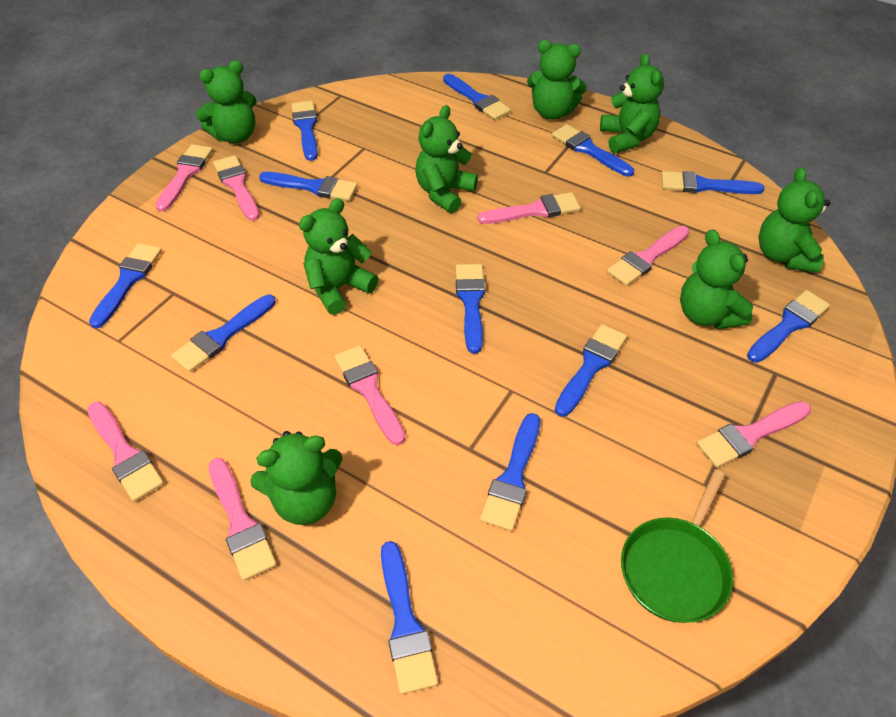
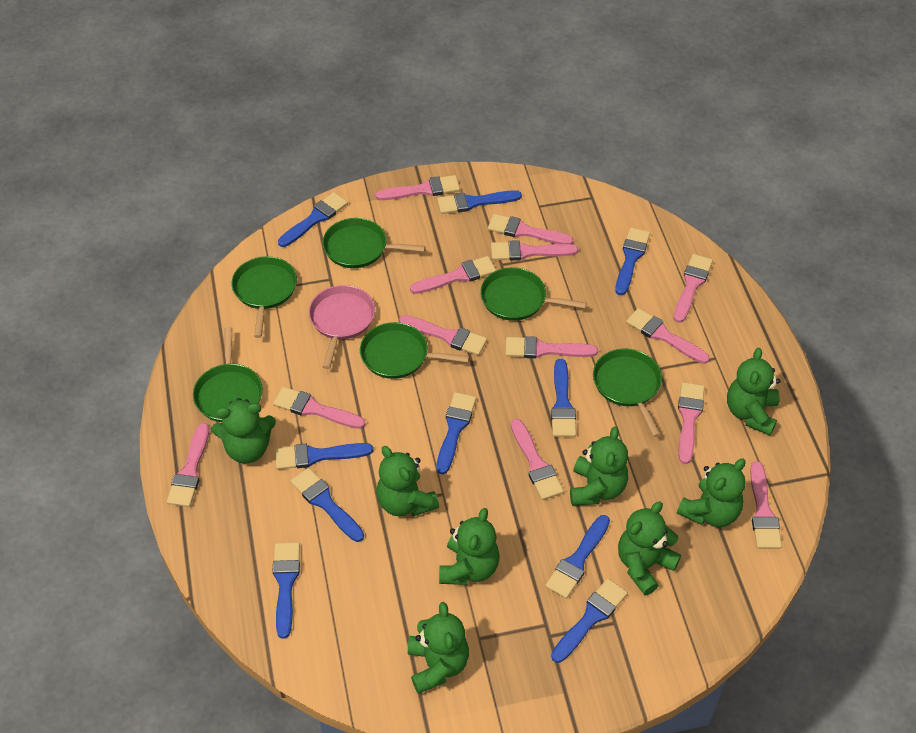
blue brush: [89,243,162,328] [171,295,276,372] [259,172,358,201] [291,101,318,161] [381,541,438,694] [443,74,511,120] [456,264,485,353] [480,413,540,531] [552,124,634,177] [555,324,627,417] [661,171,765,194] [747,290,830,363] = 12 -> [272,542,300,639] [275,443,373,470] [278,192,348,247] [290,468,364,542] [436,392,476,474] [437,190,522,214] [545,515,610,599] [551,359,576,437] [551,578,628,663] [615,227,650,295] = 10
green pan: [621,469,733,623] = 1 -> [193,327,263,422] [232,256,297,338] [323,218,426,268] [360,322,469,379] [480,267,587,321] [593,349,662,437] = 6
pink brush: [87,402,164,502] [155,144,213,212] [209,458,277,581] [213,155,260,221] [334,345,405,445] [477,192,581,224] [607,226,690,286] [696,401,811,468] = 8 -> [167,423,209,507] [273,387,365,429] [376,175,460,200] [399,315,487,356] [410,256,496,294] [488,214,574,244] [491,240,578,261] [505,336,598,358] [511,419,564,500] [626,308,710,364] [674,254,713,323] [678,382,704,464] [750,461,782,549] = 13
pink pan: none = 0 -> [309,285,375,369] = 1

